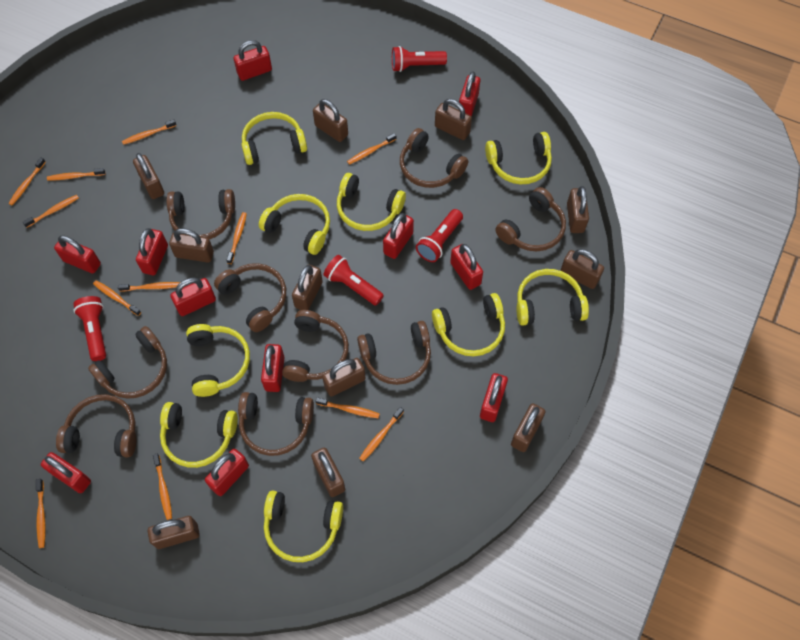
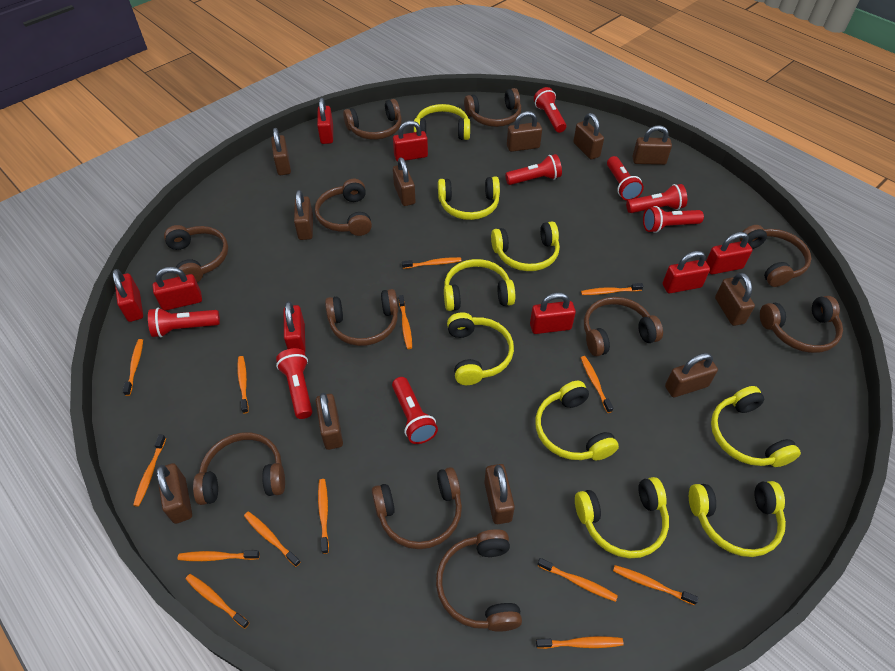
brown headphones: [56,394,136,458] [88,326,167,399] [166,189,235,239] [214,263,286,332] [238,392,314,456] [282,310,349,382] [357,321,431,385] [400,128,468,188] [495,187,566,251] = 9 -> [164,225,228,282] [193,433,285,505] [315,179,372,236] [325,289,398,346] [343,99,402,140] [372,467,462,549] [436,529,522,632] [464,88,521,127] [584,297,663,356] [740,225,812,287] [760,296,843,353] = 11
orange toothbrush: [8,157,46,205] [23,195,79,228] [36,479,45,548] [47,168,105,181] [93,280,141,316] [118,282,180,291] [122,119,176,145] [153,454,172,520] [226,212,247,264] [315,397,380,418] [347,133,396,165] [359,407,404,461] = 12 -> [123,339,143,396] [133,434,166,507] [178,550,260,561] [185,574,249,629] [237,356,249,414] [244,511,301,567] [318,479,329,554] [399,295,412,349] [402,257,462,269] [536,636,624,649] [537,558,618,602] [580,356,613,413] [581,283,643,295] [613,565,698,605] = 14
red flashlight: [73,296,106,361] [324,255,384,306] [392,46,447,72] [416,209,463,262] = 4 -> [148,308,220,337] [276,348,312,419] [392,377,438,444] [505,154,562,185] [534,87,566,133] [607,156,644,201] [626,184,687,213] [643,206,704,233] = 8
red padlock: [41,452,91,493] [54,236,101,273] [136,228,168,275] [170,277,216,316] [205,449,249,496] [234,40,272,81] [261,344,285,392] [383,213,414,259] [450,244,483,290] [458,71,480,117] [480,373,508,422] = 11 -> [113,269,143,322] [153,267,202,311] [284,301,306,352] [317,98,333,144] [393,121,428,162] [530,292,576,334] [663,251,710,293] [706,232,752,275] = 8

